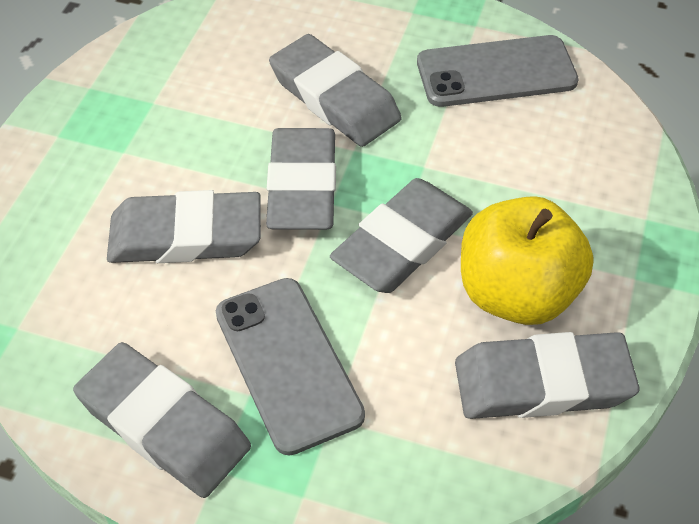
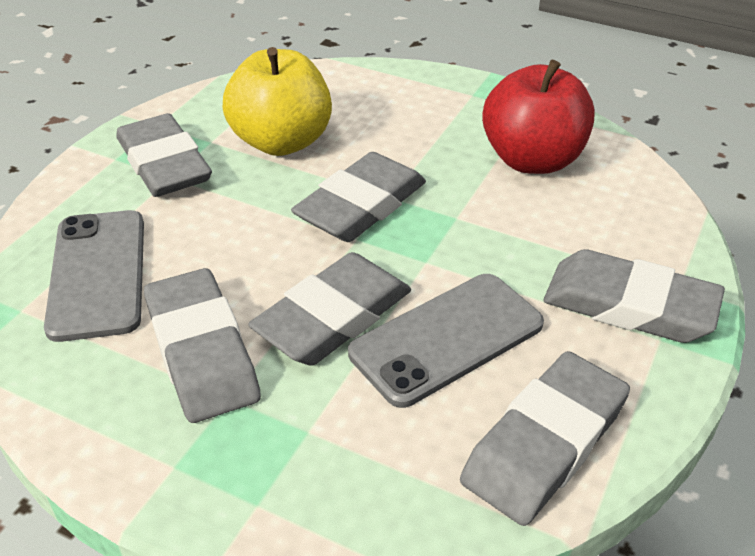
red apple: none = 0 -> [482,59,595,174] = 1

